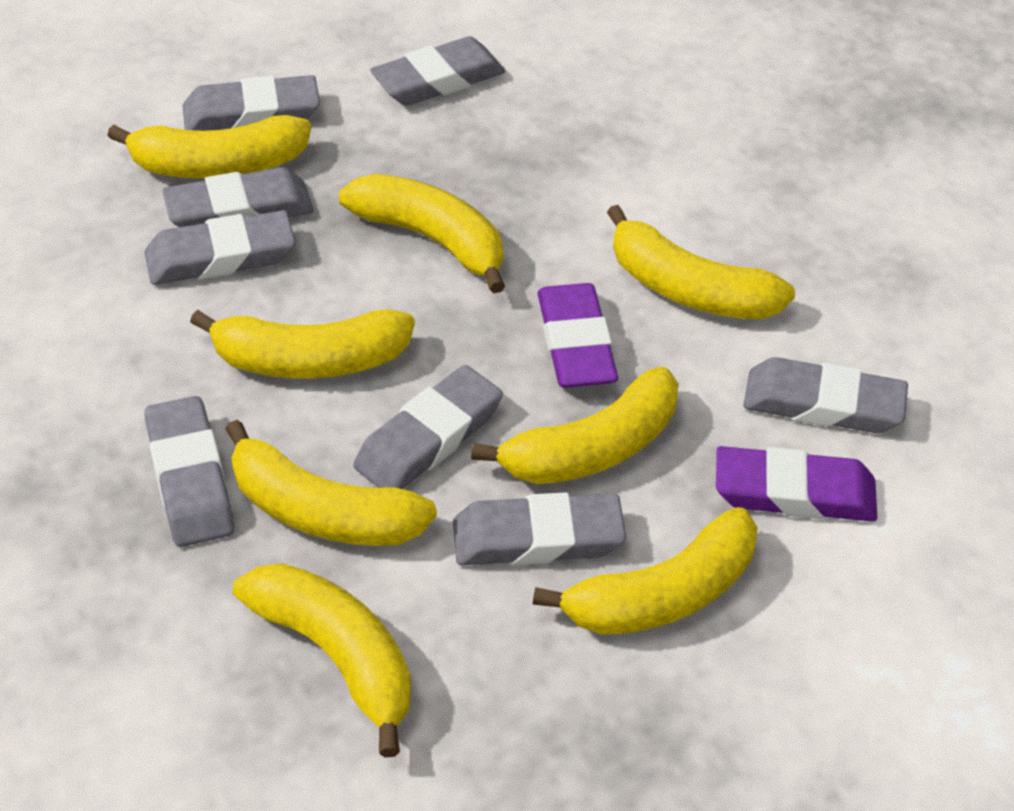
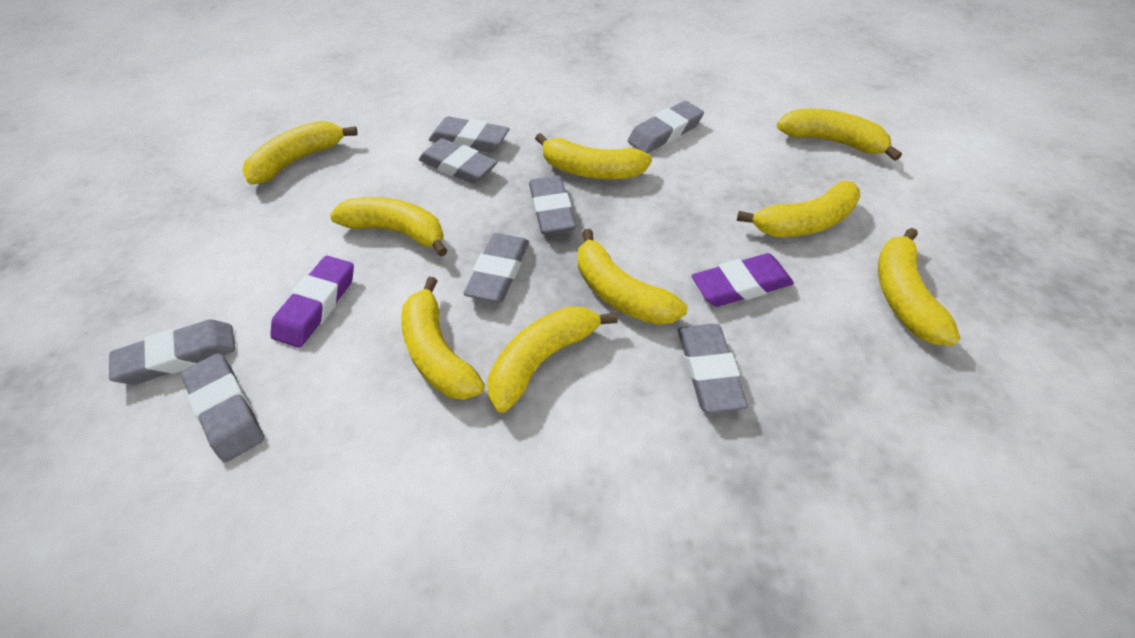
yellow banana: [107,115,311,179] [190,309,415,378] [225,420,437,546] [233,563,411,758] [339,174,505,293] [471,367,679,484] [533,507,758,635] [607,205,795,320] = 8 -> [242,121,358,185] [330,197,448,257] [401,277,485,400] [487,306,618,413] [535,133,652,179] [578,229,687,325] [737,181,860,237] [777,109,902,161] [878,228,960,346] = 9

